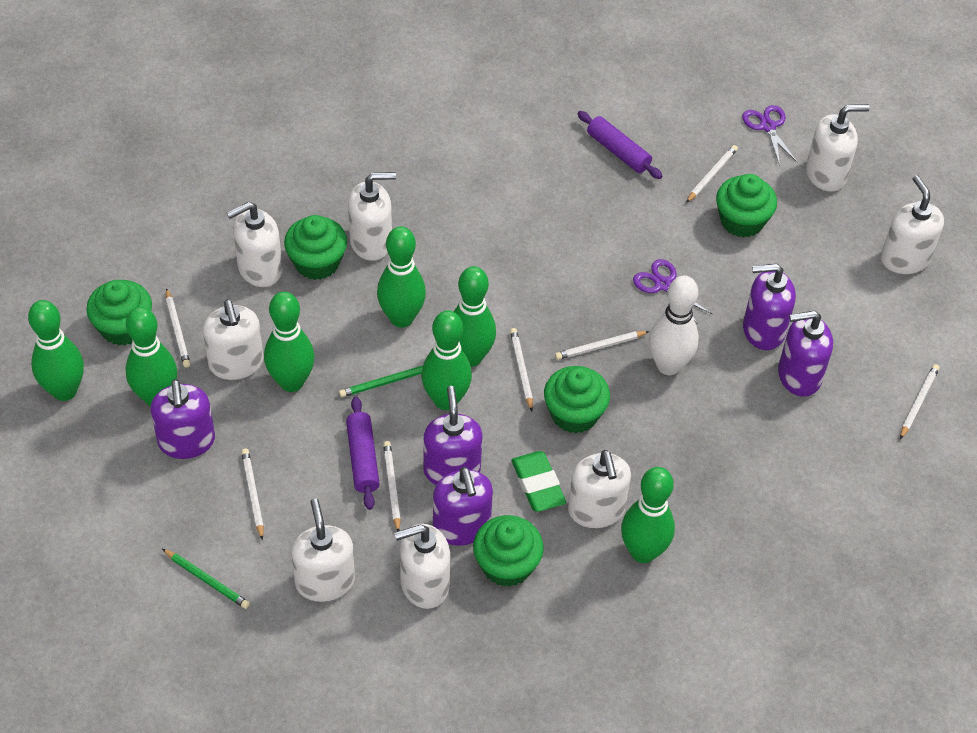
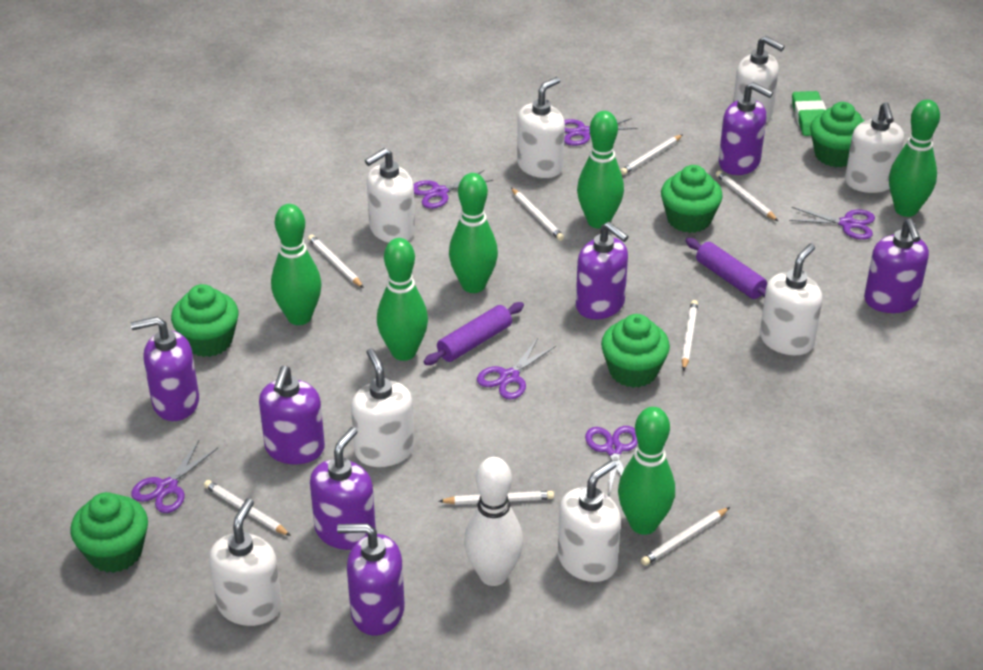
green bowling pin: [28,300,84,401] [125,307,177,406] [264,291,315,392] [377,226,426,328] [421,310,472,410] [453,266,496,367] [621,467,675,563] = 7 -> [271,204,322,325] [377,238,428,361] [449,173,498,293] [577,111,624,229] [618,407,675,535] [889,100,940,217] = 6
green pencil: [162,549,250,609] [339,366,423,397] = 2 -> none = 0
purple scissors: [633,259,712,324] [742,105,798,166] = 2 -> [131,440,218,513] [413,170,493,209] [477,338,556,399] [564,118,638,146] [585,426,638,495] [789,207,875,240] = 6
purple soap dispenser: [151,379,215,459] [423,386,483,485] [433,467,493,545] [743,264,796,350] [778,310,833,397] = 5 -> [131,317,199,421] [259,366,325,464] [310,427,376,550] [337,523,405,636] [576,222,629,319] [719,82,773,175] [864,219,929,313] = 7
white pencil: [166,288,190,368] [241,449,264,540] [383,441,401,532] [510,328,533,411] [555,331,649,360] [686,145,738,203] [900,364,940,439] = 7 -> [204,480,291,536] [308,234,364,288] [438,491,554,505] [511,188,564,241] [620,134,683,175] [641,507,730,566] [681,300,698,371] [716,171,778,221] = 8

